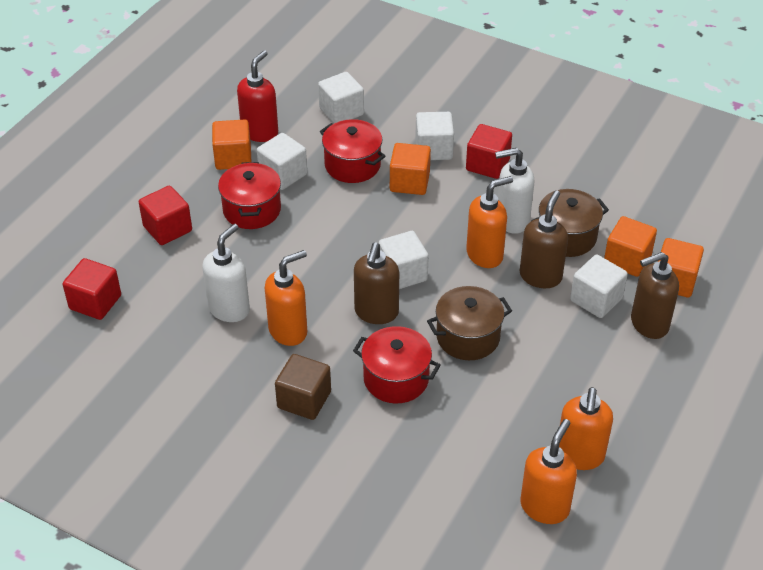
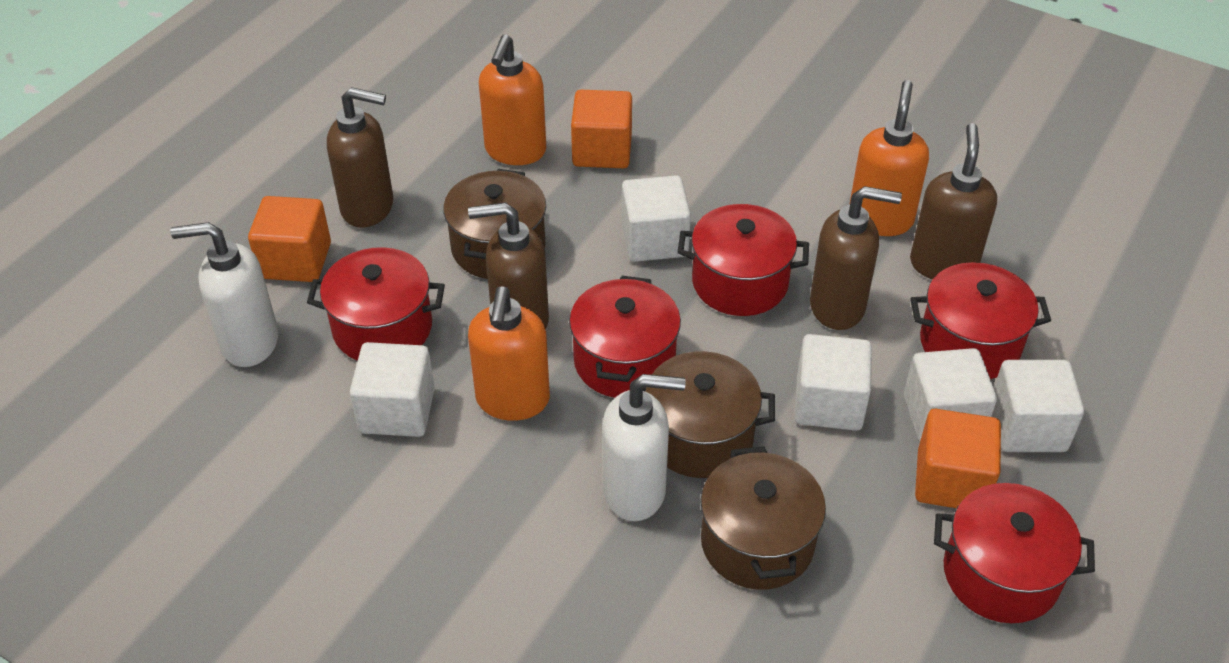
brown cube: [275,354,331,420] = 1 -> none = 0
brown pot: [427,286,512,360] [531,189,609,257] = 2 -> [443,169,546,279] [643,351,775,478] [700,446,826,590] = 3
brown soap dispenser: [354,242,399,324] [520,190,568,288] [631,252,679,339] = 3 -> [327,87,393,227] [468,202,549,330] [810,186,902,330] [910,123,997,280] = 4
orange cube: [212,120,251,170] [390,143,431,195] [604,216,657,277] [658,238,704,297] = 4 -> [248,196,331,282] [571,90,632,168] [915,409,1001,508] = 3
orange soap dispenser: [265,250,307,346] [466,176,513,268] [520,419,577,524] [559,387,613,470] = 4 -> [468,286,550,421] [479,34,546,165] [849,80,929,236] = 3
red cube: [63,258,121,320] [139,186,192,245] [466,124,512,179] = 3 -> none = 0
red pot: [218,162,281,229] [320,119,386,183] [353,326,441,404] = 3 -> [307,247,445,361] [569,276,681,398] [678,204,809,316] [910,262,1051,379] [934,483,1095,623] = 5
red soap dispenser: [237,50,278,142] = 1 -> none = 0

